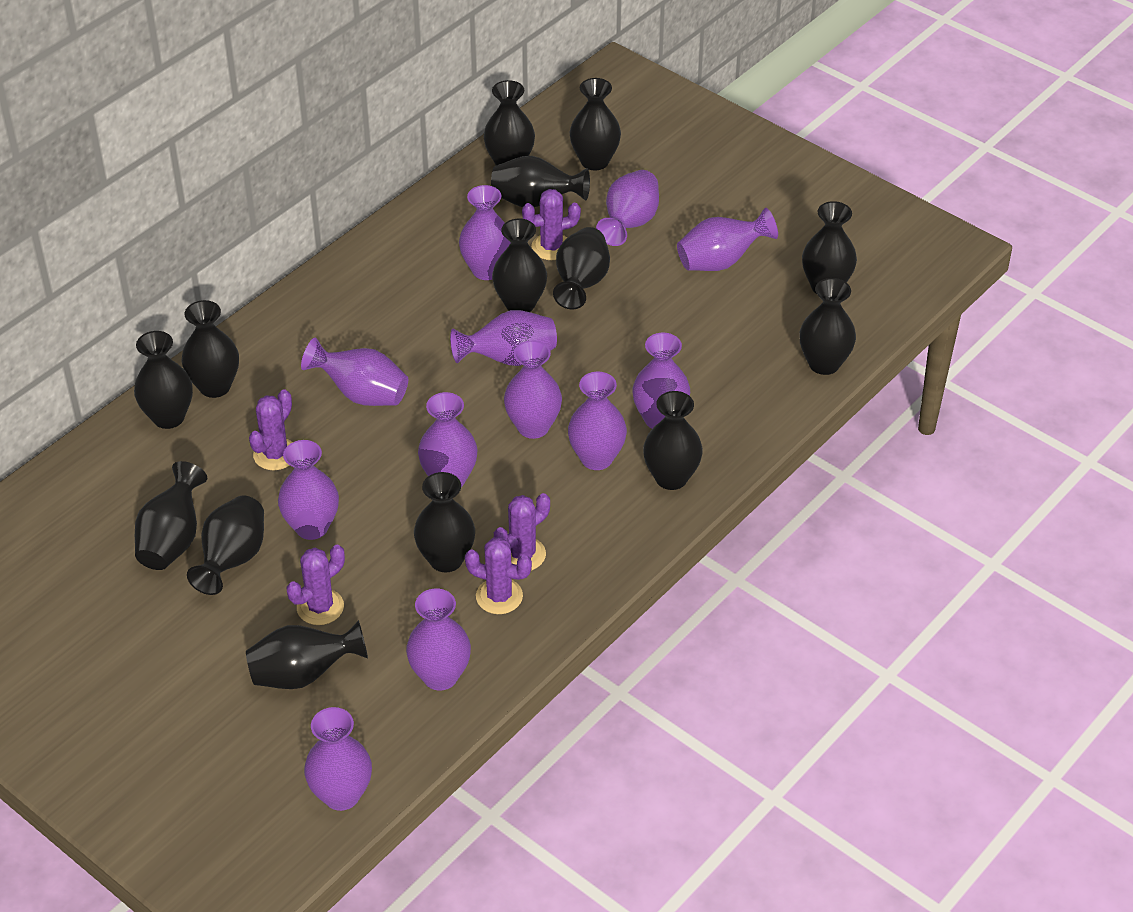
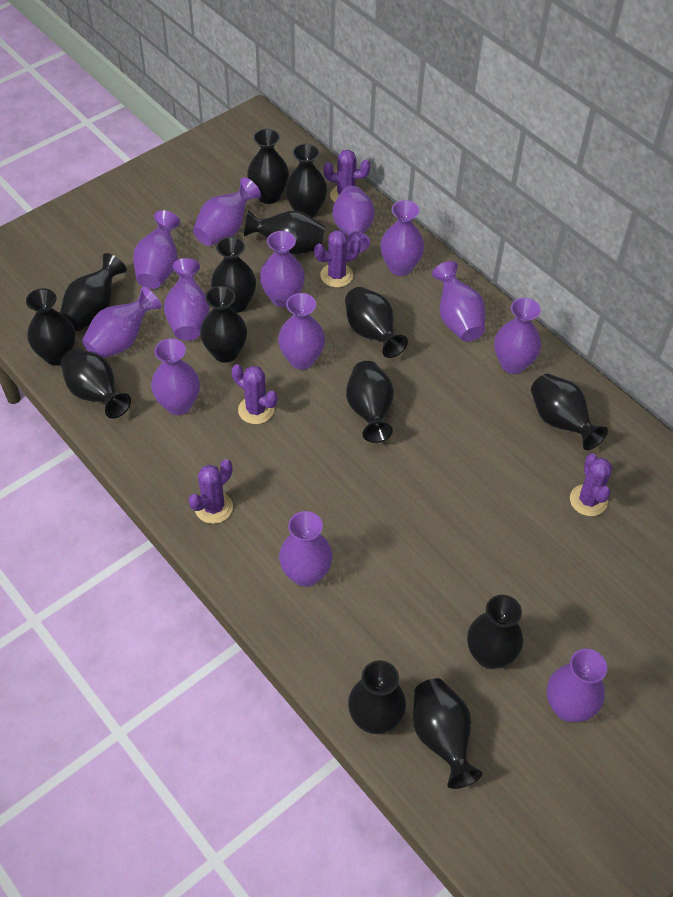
purple vase: [278,440,339,540] [301,337,408,406] [304,707,372,811] [406,589,471,691] [418,392,478,487] [450,310,557,366] [459,185,511,280] [504,340,562,439] [568,372,627,470] [596,170,659,246] [632,333,690,429] [677,208,778,271] = 12 -> [82,286,161,358] [133,210,180,289] [151,338,200,415] [164,258,210,341] [193,177,261,246] [260,231,305,307] [278,293,325,370] [279,511,332,587] [333,186,375,253] [381,200,424,276] [432,261,485,342] [494,298,541,374] [547,649,607,722] = 13

